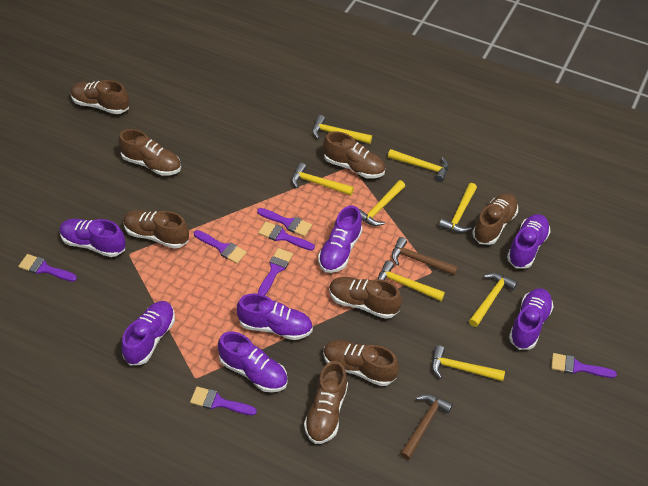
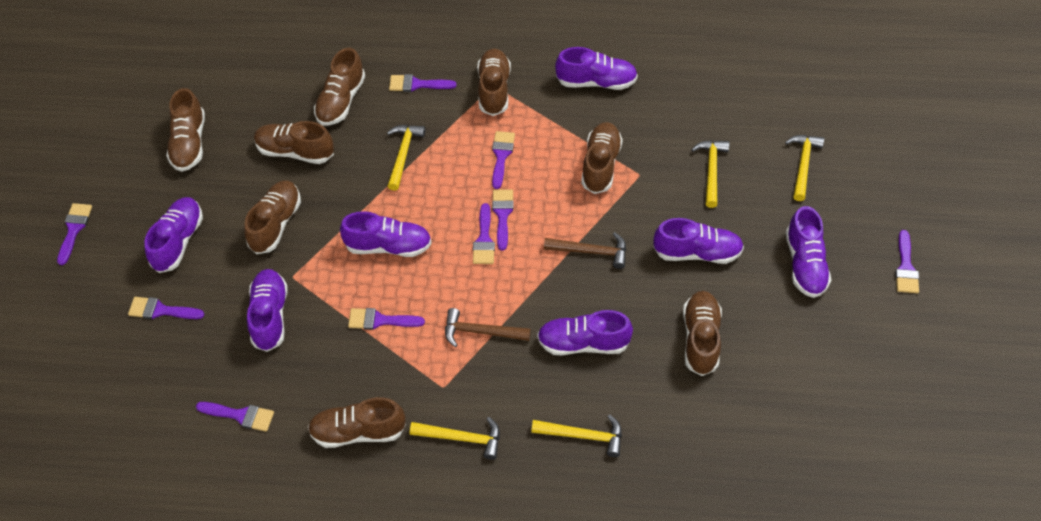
purple brush: [18,254,77,282] [190,386,257,415] [194,230,247,264] [257,208,312,237] [258,221,315,251] [258,248,293,295] [551,353,617,378] = 7 -> [57,203,92,265] [128,297,204,319] [196,402,274,432] [348,308,425,330] [389,74,456,92] [473,203,495,264] [492,131,515,189] [492,189,514,250] [895,230,919,293] = 9
yellow hammer: [292,163,354,195] [312,115,372,144] [359,180,405,226] [378,260,445,301] [388,149,449,182] [432,345,505,381] [439,183,477,233] [469,273,518,327] = 8 -> [387,125,425,191] [410,417,500,460] [531,415,622,457] [691,140,730,208] [785,135,824,201] = 5

